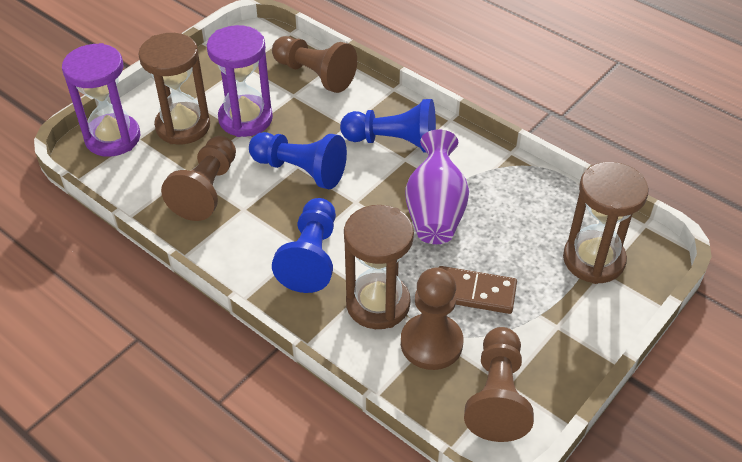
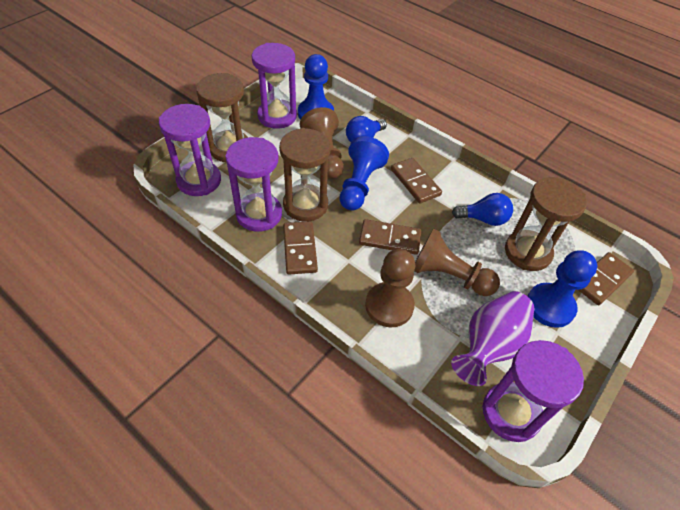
blue light bulb: none = 0 -> [346,116,387,142] [452,193,513,226] = 2
brown domino: [438,266,517,314] = 1 -> [283,221,318,274] [359,219,421,255] [391,158,442,204] [578,252,634,305] = 4
brown pawn: [161,136,236,221] [272,36,357,93] [401,267,463,370] [464,327,534,442] = 4 -> [300,107,344,179] [365,249,415,327] [414,228,500,296] = 3
purple hourglass: [62,43,140,157] [207,25,273,137] = 2 -> [159,104,221,196] [226,137,282,232] [251,43,297,129] [482,340,584,442] = 4

